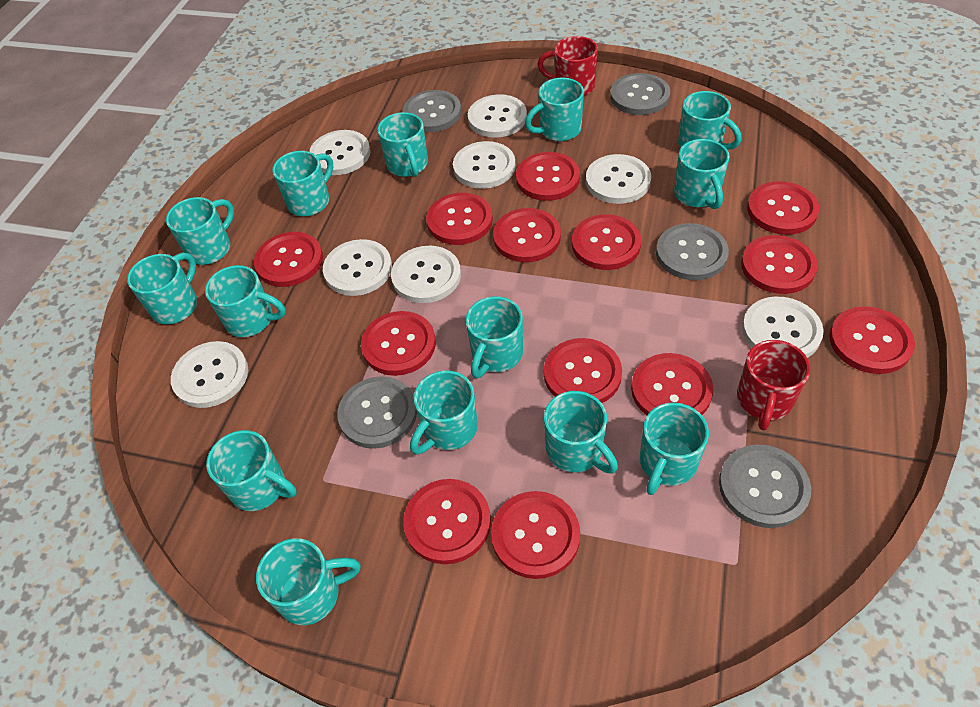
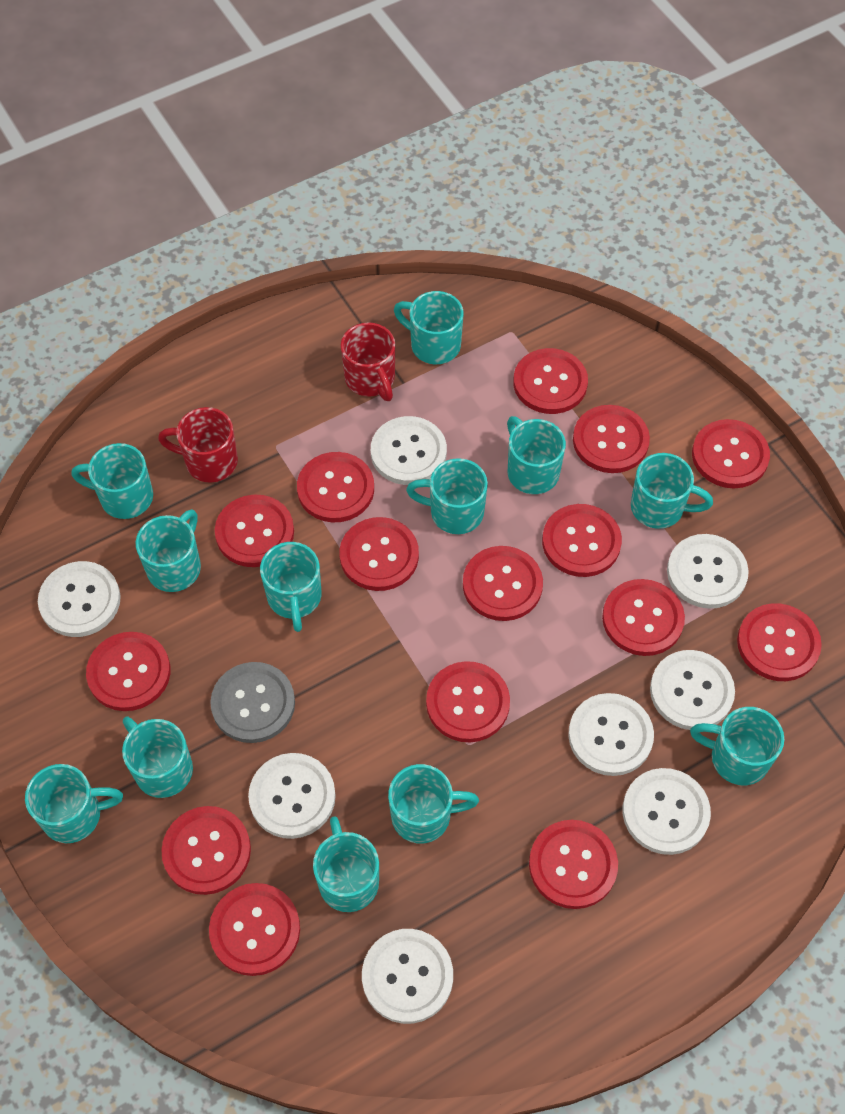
grey button: [337,376,417,449] [403,90,461,132] [610,73,670,115] [656,223,729,280] [719,445,811,528] = 5 -> [210,662,295,743] = 1
red button: [254,232,323,287] [361,311,436,376] [404,479,491,564] [426,193,493,245] [491,491,580,579] [493,208,561,262] [516,152,580,201] [544,338,622,403] [572,214,641,270] [631,353,713,416] [741,235,818,294] [747,181,819,235] [829,306,915,374] = 13 -> [86,632,170,711] [161,806,251,895] [209,883,300,976] [215,495,294,567] [297,452,374,522] [340,517,419,591] [426,661,510,742] [463,546,543,621] [513,348,588,414] [529,820,618,909] [542,504,622,577] [573,405,650,473] [602,579,685,656] [692,419,770,488] [737,603,822,681] = 15
turquoise mug: [127,252,198,324] [166,197,234,265] [205,265,286,337] [206,430,297,511] [256,538,361,625] [273,151,333,216] [377,112,428,177] [410,370,478,455] [466,296,523,378] [525,78,584,141] [544,391,618,474] [640,403,709,495] [674,139,730,209] [678,91,742,150] = 14 -> [25,764,123,843] [71,443,153,519] [122,716,193,798] [136,509,201,592] [260,542,321,632] [313,816,379,912] [388,764,479,844] [394,291,464,364] [406,458,488,534] [507,416,566,494] [631,453,713,529] [690,707,784,785] = 12

